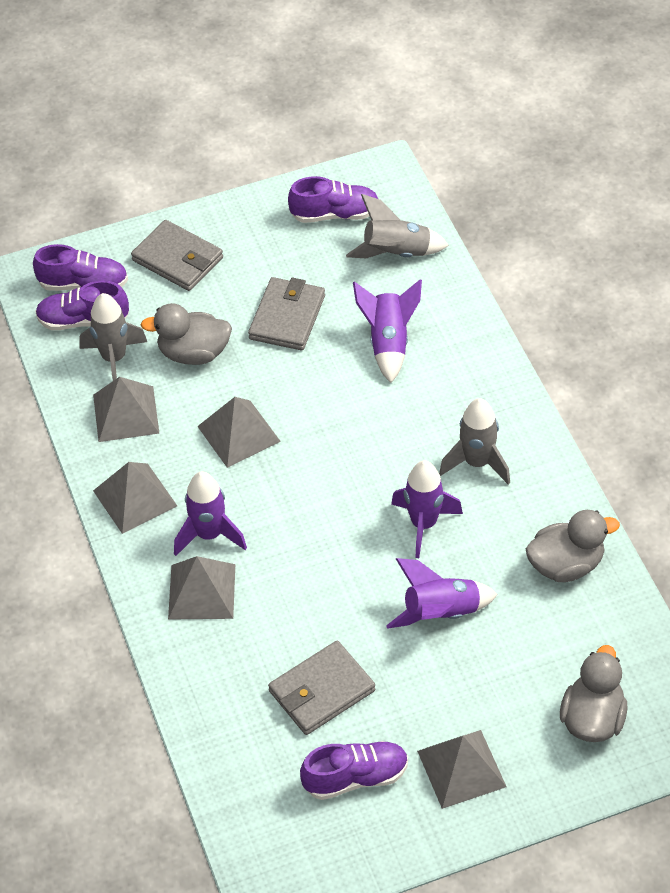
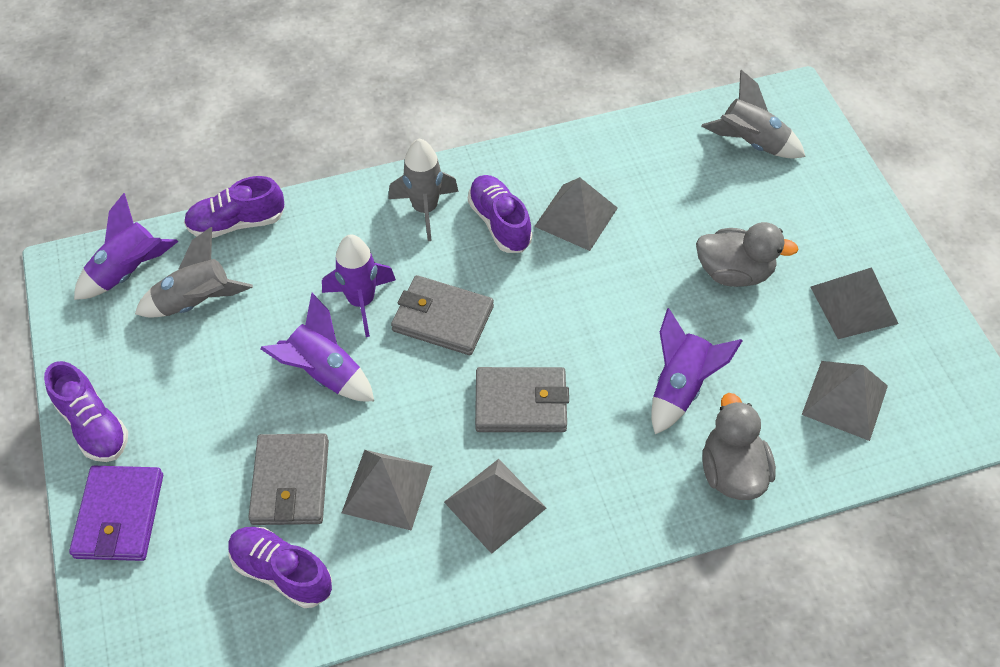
grey duck: [140,303,232,365] [526,510,620,582] [560,645,628,742] = 3 -> [696,222,798,287] [702,393,776,500] = 2
purple wallet: none = 0 -> [69,466,163,561] = 1

